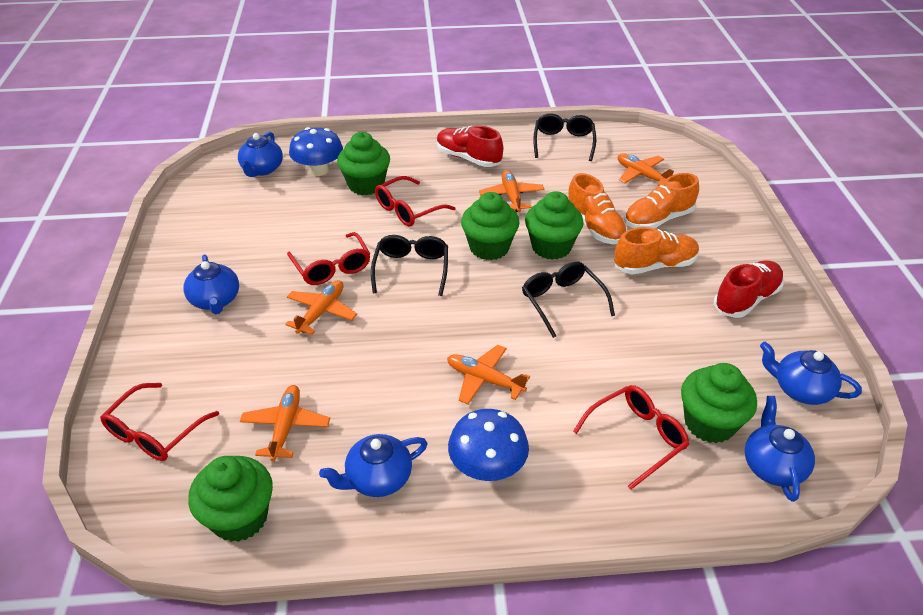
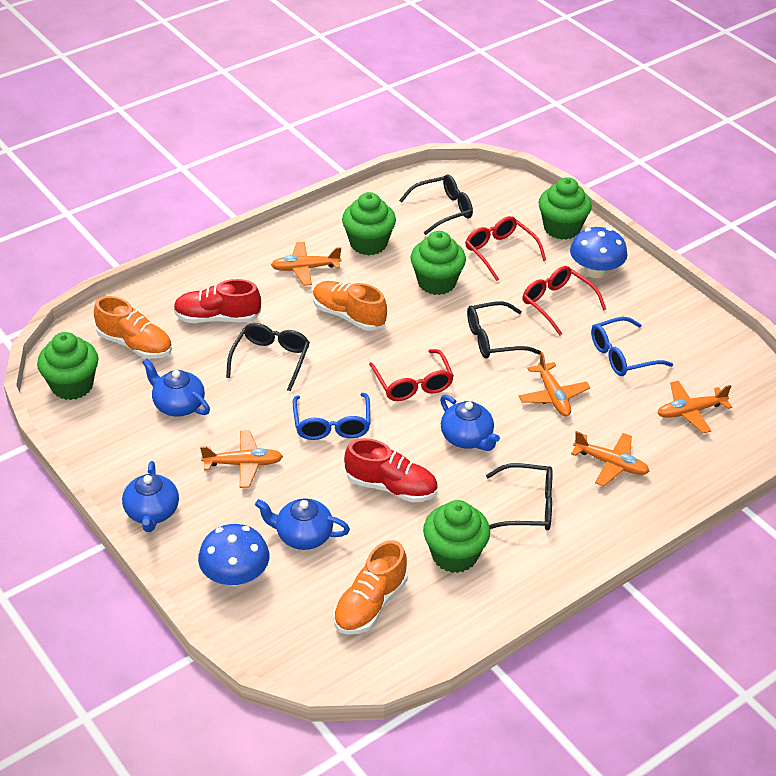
black glasses: [371,235,448,296] [522,261,615,338] [533,113,596,161] = 3 -> [226,323,310,391] [399,174,473,235] [467,301,541,358] [486,463,553,530] = 4
blue glasses: none = 0 -> [293,393,370,440] [591,317,673,376] = 2
blue teapot: [183,254,239,314] [238,132,283,177] [319,434,428,497] [745,396,815,502] [760,342,862,405] = 5 -> [122,461,179,532] [142,359,210,417] [255,498,350,550] [440,395,500,451] = 4
red glasses: [100,383,219,461] [287,232,370,285] [375,176,455,227] [573,385,689,490] = 4 -> [369,349,454,401] [465,216,546,281] [522,266,606,335] = 3

